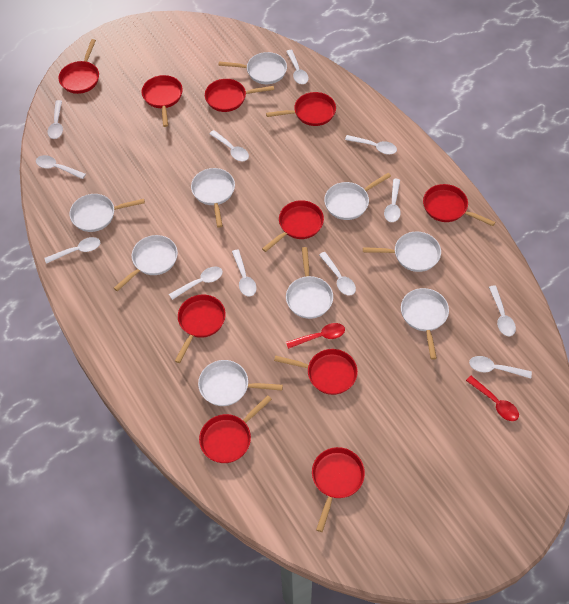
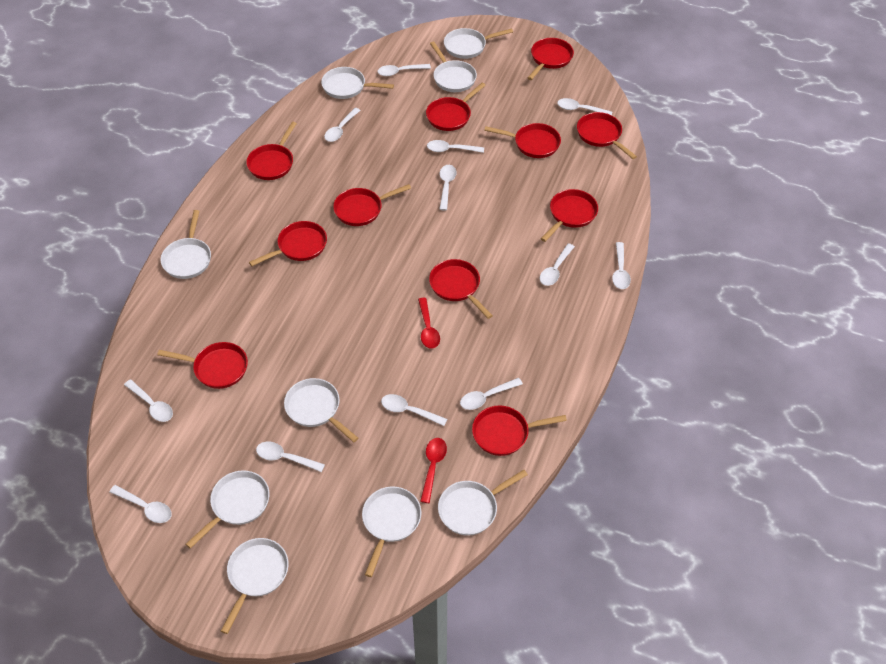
red pan: [58,39,99,94] [142,75,183,127] [175,294,226,363] [199,395,272,463] [205,79,274,112] [262,200,324,252] [266,92,336,126] [274,349,358,395] [312,447,365,532] [423,184,495,226] = 10 -> [157,342,248,389] [246,122,297,180] [249,221,327,266] [333,184,411,226] [426,83,486,131] [429,259,493,319] [472,405,567,456] [484,123,561,158] [528,38,574,80] [541,189,598,242] [577,112,637,159] = 11

